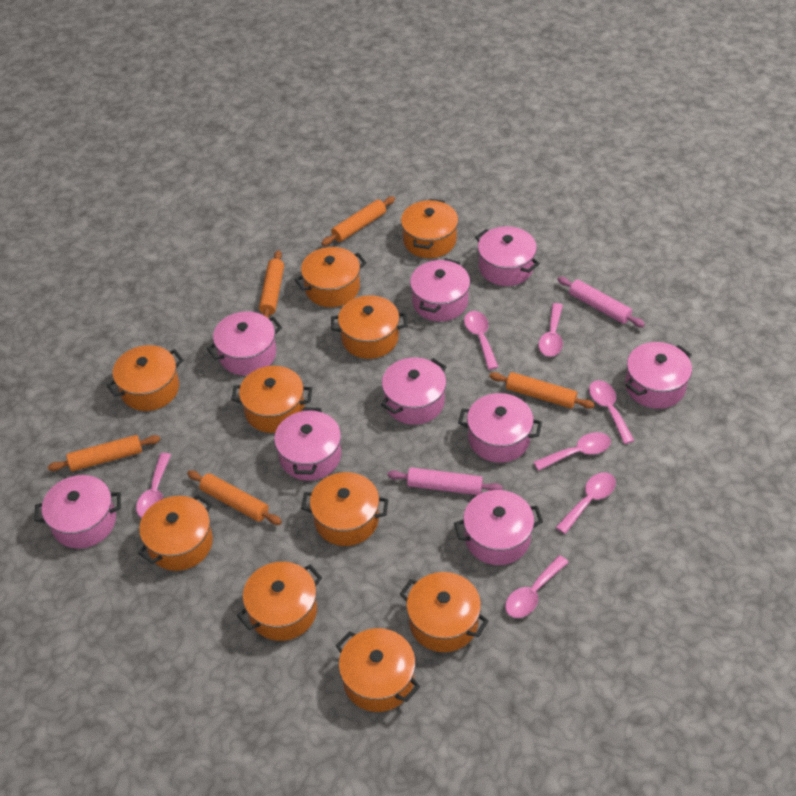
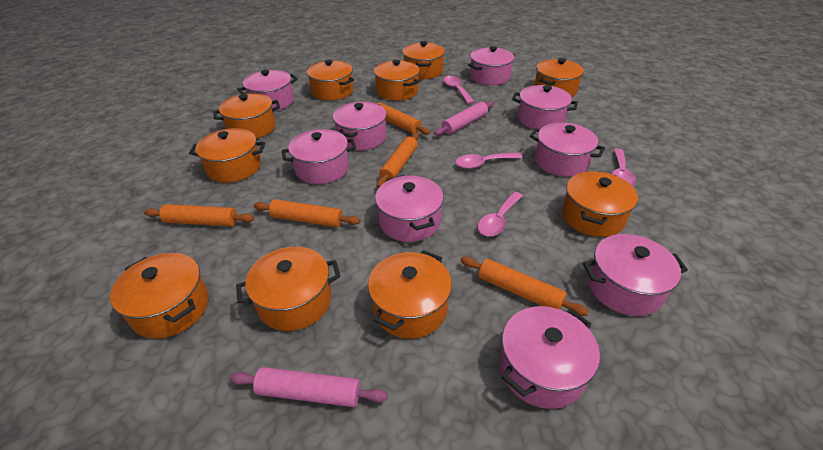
pink spoon: [136,453,171,518] [464,311,498,370] [505,555,569,618] [534,432,611,471] [539,303,563,357] [556,472,616,534] [589,380,634,444] = 7 -> [443,76,474,104] [455,152,522,169] [477,192,523,237] [612,148,636,186] = 4

